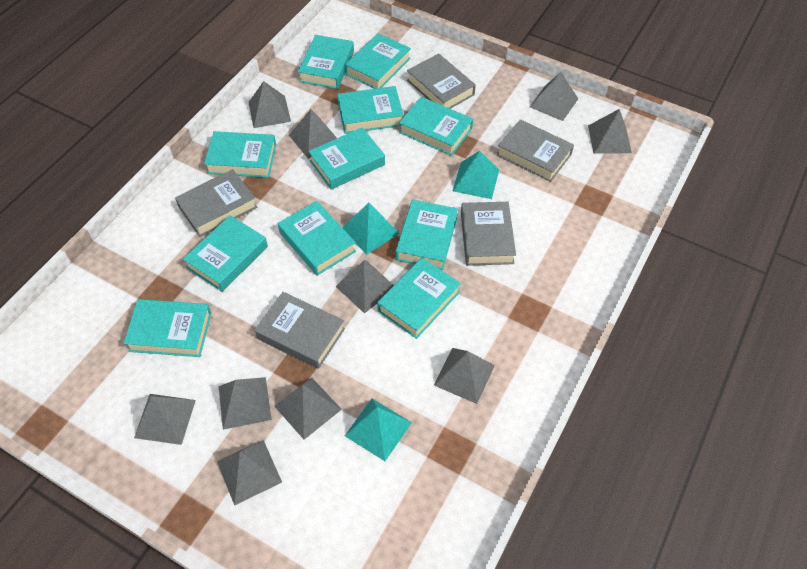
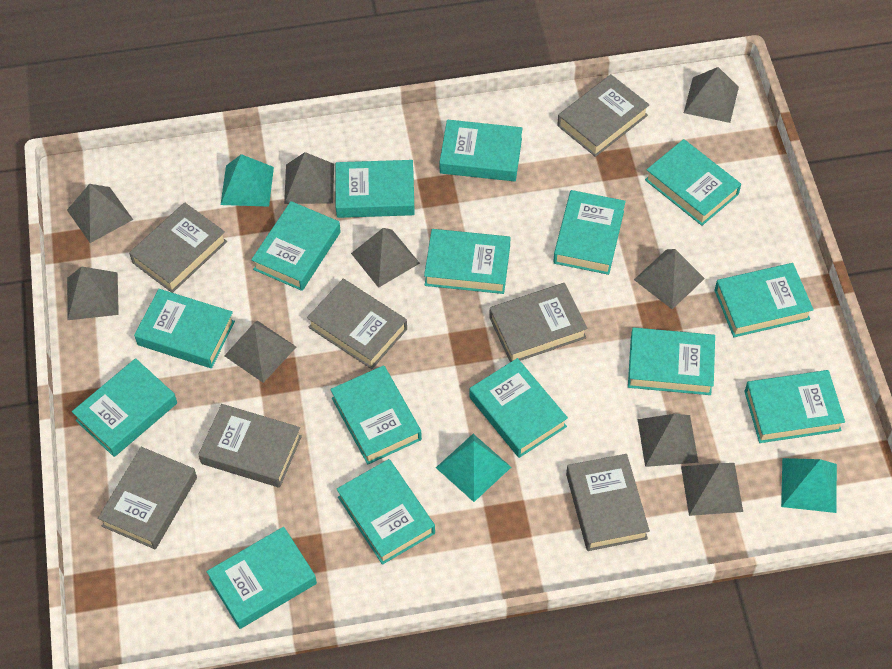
grey book: [175,169,257,237] [255,292,345,369] [407,53,476,109] [461,202,516,266] [497,119,574,182] = 5 -> [98,447,197,549] [129,203,227,293] [198,404,302,488] [307,279,407,369] [489,283,588,362] [557,75,649,157] [566,454,650,551] = 7
grey pyramid: [134,394,196,445] [217,440,282,506] [219,377,272,430] [248,81,291,128] [274,378,342,440] [289,109,337,159] [336,260,394,314] [434,348,495,404] [530,72,578,121] [588,109,632,154] = 10 -> [67,184,133,243] [67,266,119,320] [224,321,296,383] [284,152,334,204] [351,228,420,288] [634,249,705,309] [638,414,699,467] [681,463,743,516] [684,67,739,123] = 9
turquoise book: [124,299,211,357] [183,215,268,292] [204,131,276,178] [278,201,356,275] [298,35,354,89] [308,127,385,190] [337,86,404,134] [345,33,411,89] [377,258,461,339] [396,200,458,270] [399,97,473,156] = 11 -> [72,358,177,457] [134,289,235,368] [207,527,317,629] [251,201,341,291] [330,365,422,465] [335,160,415,218] [337,459,435,565] [424,229,511,294] [439,120,523,181] [470,358,568,458] [553,190,626,275] [628,327,715,395] [645,139,741,226] [714,263,814,337] [744,370,845,443] = 15

